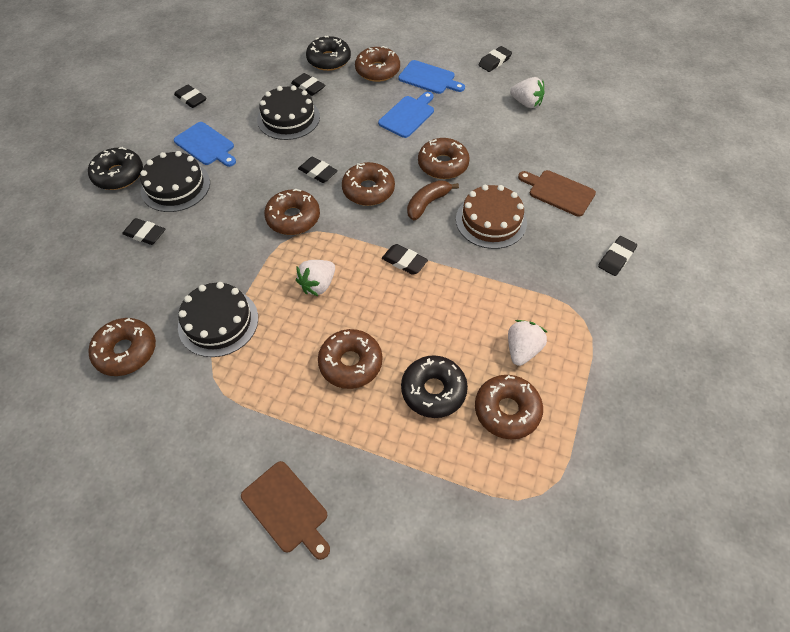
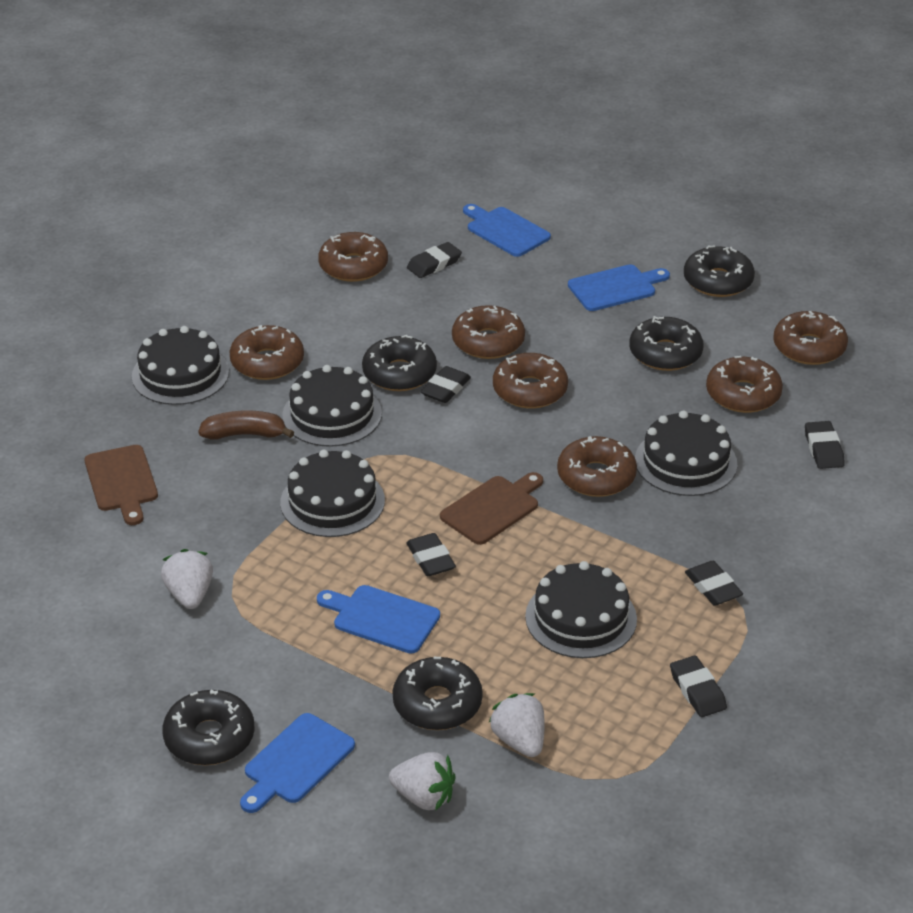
black cake: [140,151,210,212] [178,282,258,357] [257,85,320,140] = 3 -> [132,326,229,405] [280,449,385,537] [282,365,382,447] [525,561,637,658] [635,411,737,496] = 5
black donut: [88,147,143,190] [306,36,351,71] [401,355,468,418] = 3 -> [162,690,255,765] [362,335,437,391] [392,657,483,730] [629,316,704,371] [684,245,755,297] = 5
black eraser: [122,218,165,245] [174,85,206,108] [291,73,325,96] [298,156,338,183] [382,244,428,275] [478,46,512,72] [598,236,637,276] = 7 -> [406,533,456,576] [407,242,462,278] [420,366,471,403] [670,655,727,717] [685,561,743,606] [805,421,845,469] = 6
blue cutting board: [174,122,236,167] [378,92,434,138] [398,60,465,94] = 3 -> [240,713,355,813] [317,585,440,654] [463,204,551,257] [568,264,670,311] = 4
brown cake: [456,185,527,249] = 1 -> none = 0

